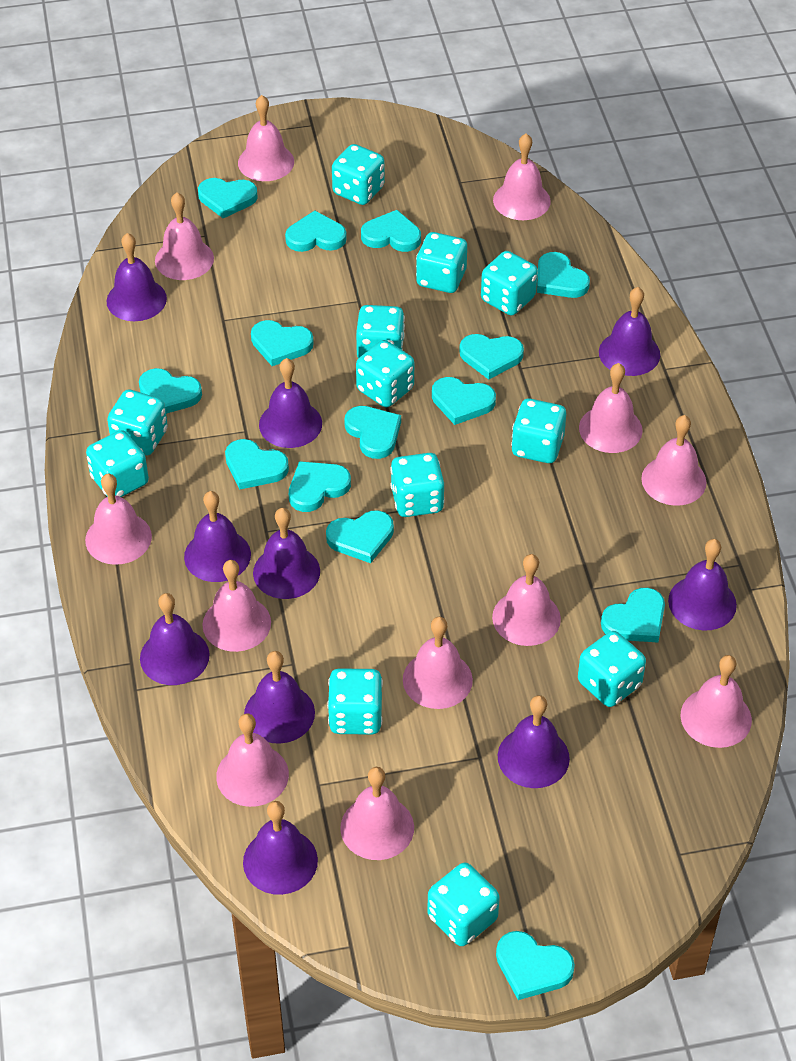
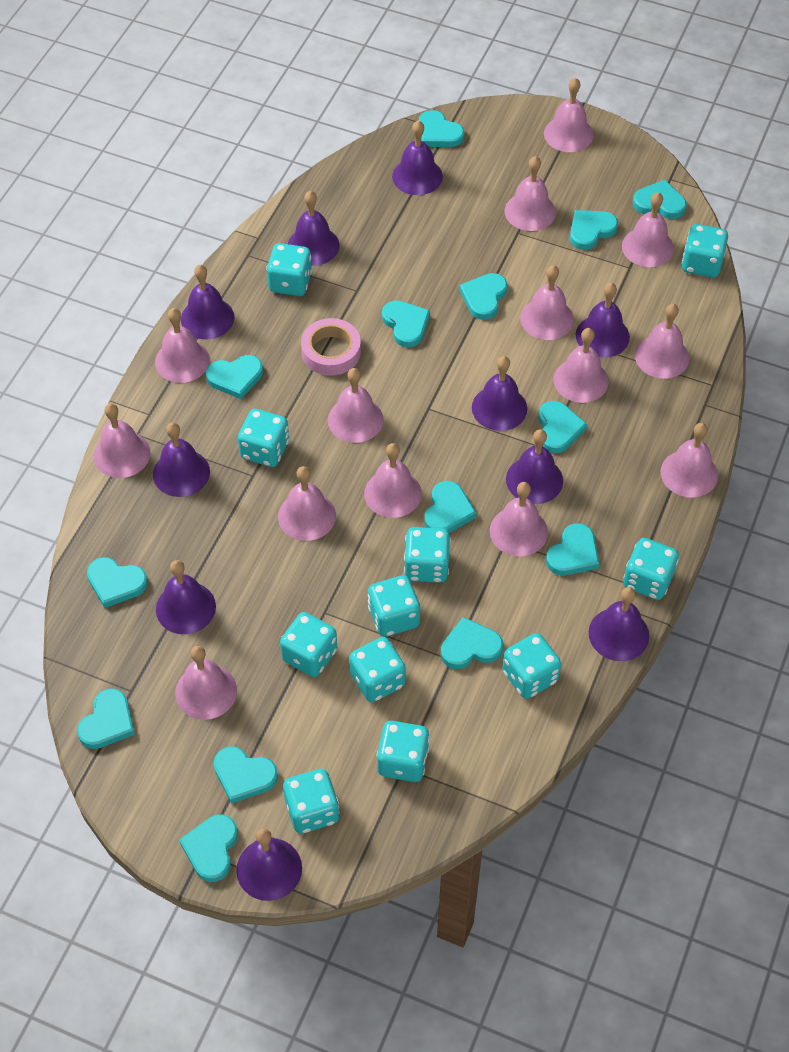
pink bell: [85,474,152,565] [155,192,214,280] [202,560,271,652] [216,714,289,807] [238,95,294,181] [340,767,414,860] [403,617,473,709] [492,554,561,646] [493,134,551,220] [579,363,643,453] [641,415,707,506] [680,655,752,748] = 12 -> [94,403,150,478] [155,308,210,383] [175,646,237,720] [278,466,336,541] [328,368,384,443] [364,443,422,518] [490,482,548,556] [504,156,556,231] [520,265,574,340] [544,78,593,152] [553,328,609,403] [622,192,674,267] [635,304,689,379] [661,423,718,498] = 14
pink tape: none = 0 -> [301,318,361,376] = 1
turquoise dice: [86,430,149,497] [107,389,168,456] [327,668,383,735] [332,144,385,205] [356,305,405,358] [356,340,414,407] [390,453,445,517] [416,232,467,293] [427,863,500,946] [481,251,538,315] [511,398,566,463] [578,631,646,707] = 12 -> [238,409,289,467] [266,243,312,296] [280,612,337,677] [283,769,339,834] [349,637,406,702] [368,575,420,637] [377,721,430,782] [404,527,451,583] [502,633,561,699] [623,538,679,600] [682,224,728,278] = 11

